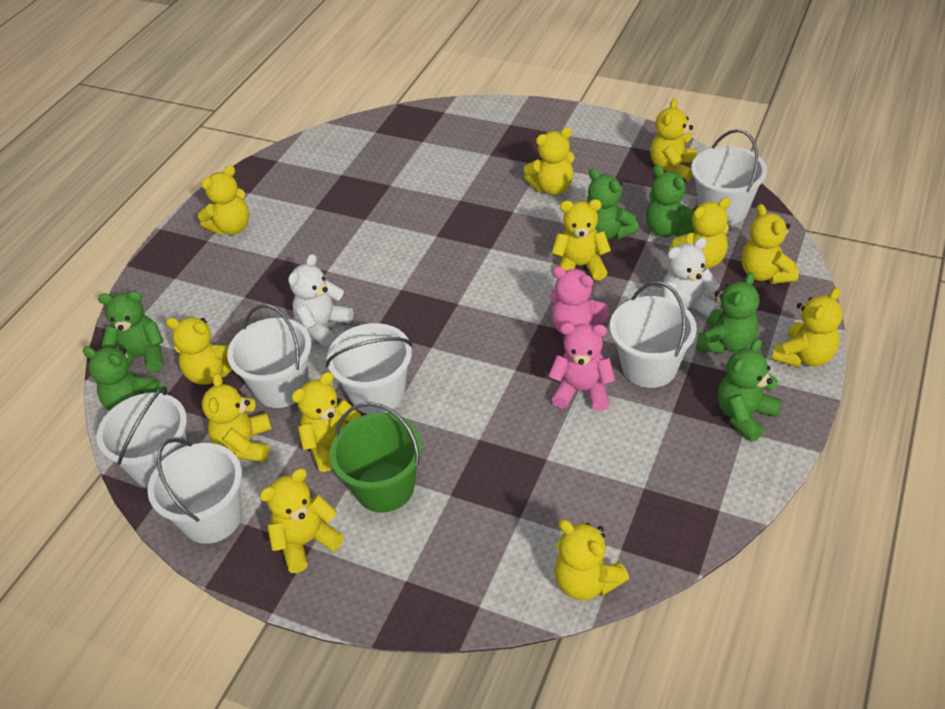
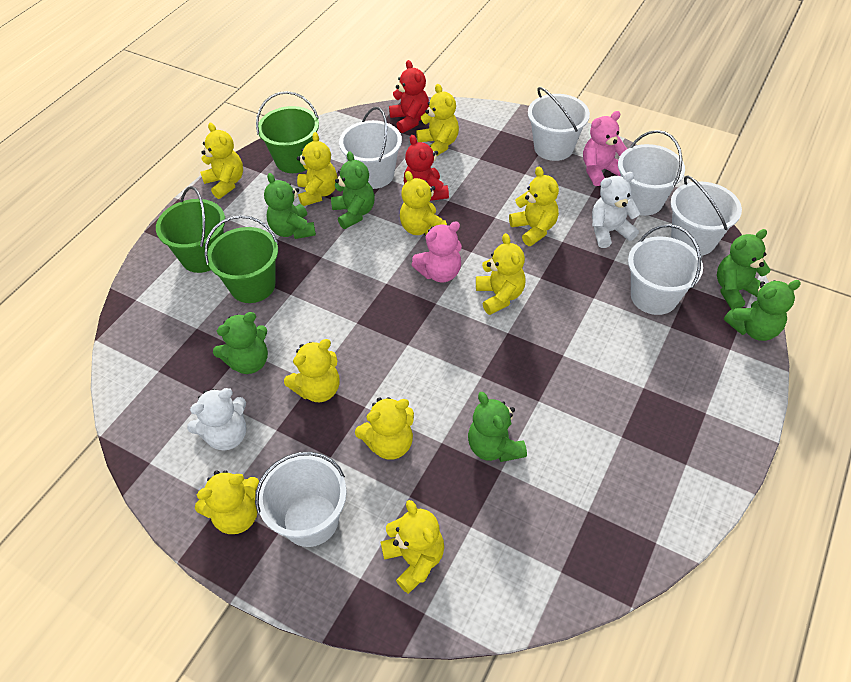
green bucket: [330,402,422,513] = 1 -> [156,186,225,273] [205,215,278,303] [256,91,319,173] = 3
red teddy bear: none = 0 -> [389,60,429,133] [404,135,449,201] = 2
yellow teddy bear: [166,317,232,385] [198,165,249,235] [202,373,272,462] [260,469,344,573] [292,372,361,472] [524,128,575,195] [552,199,611,281] [554,520,629,600] [650,98,697,182] [669,198,731,269] [741,204,799,284] [772,287,842,368] = 12 -> [195,470,259,534] [200,123,243,199] [284,339,340,402] [297,132,337,206] [355,397,414,460] [381,500,444,594] [400,171,447,235] [416,84,459,156] [476,233,526,315] [509,167,559,246] = 10

